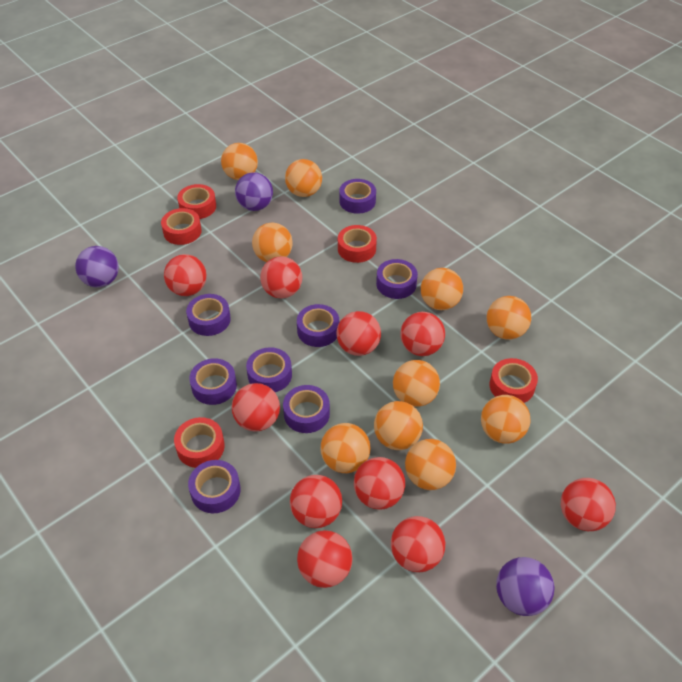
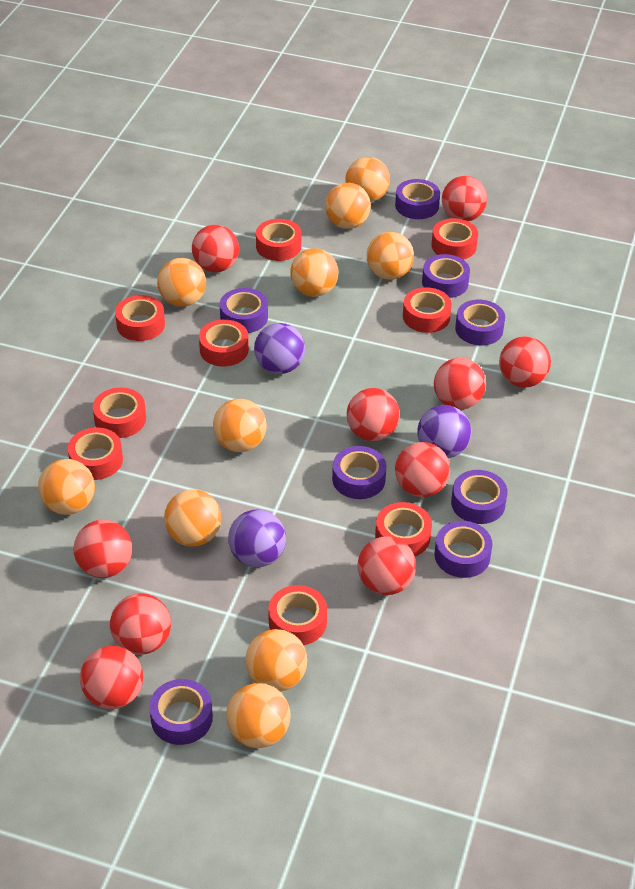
red tape: [161,208,202,245] [174,417,225,468] [177,184,216,219] [338,225,377,263] [490,358,538,403] = 5 -> [68,427,123,480] [93,388,146,438] [115,295,165,341] [199,319,249,367] [256,219,301,261] [268,585,327,645] [375,502,432,556] [403,287,452,333] [431,218,478,260] = 9

